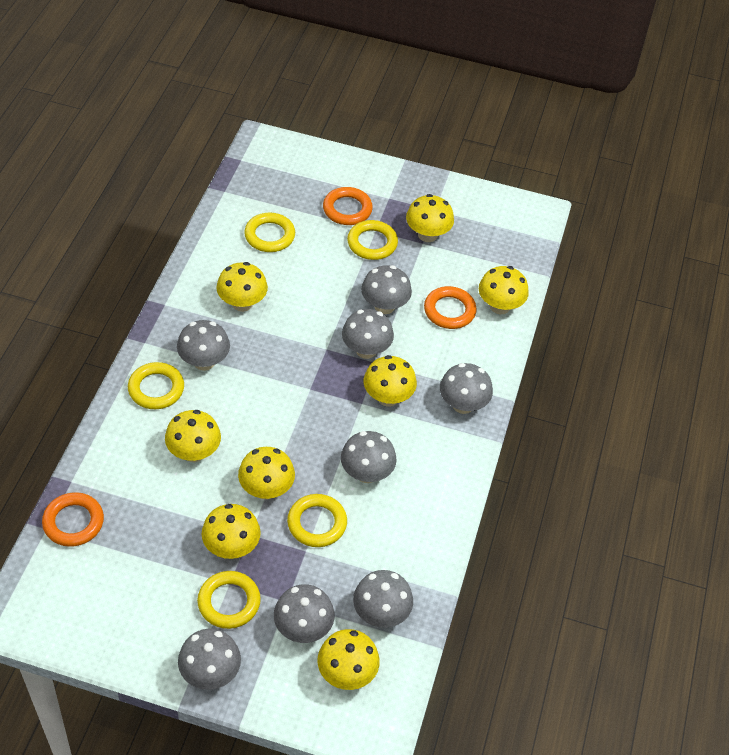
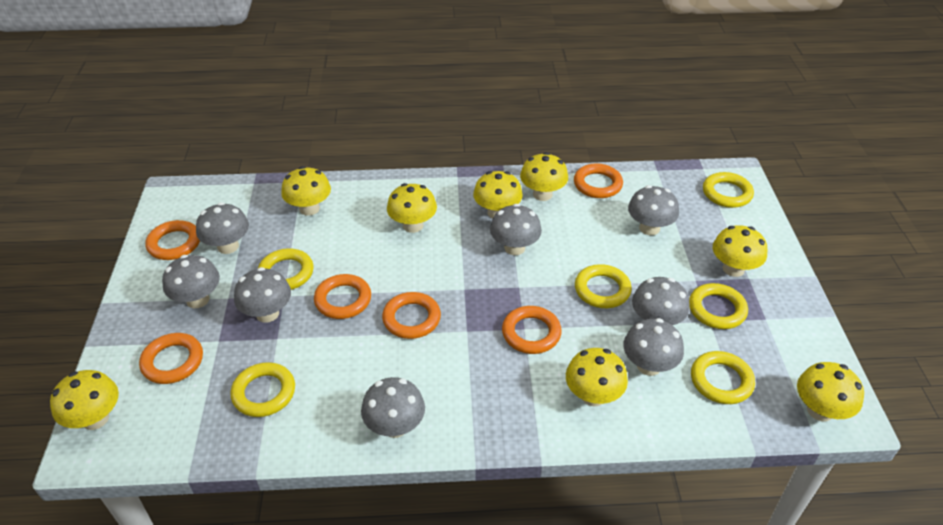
orange ring: [42,492,104,547] [323,187,373,225] [424,286,477,329] = 3 -> [139,333,203,384] [146,220,200,260] [314,274,371,319] [382,292,441,339] [502,306,562,354] [574,163,623,198] = 6
yellow ring: [128,362,184,409] [197,571,261,629] [244,213,295,252] [287,494,347,547] [347,220,398,260] = 5 -> [230,362,295,417] [258,248,313,290] [575,264,632,308] [689,283,748,329] [691,351,755,404] [703,172,754,208] = 6

